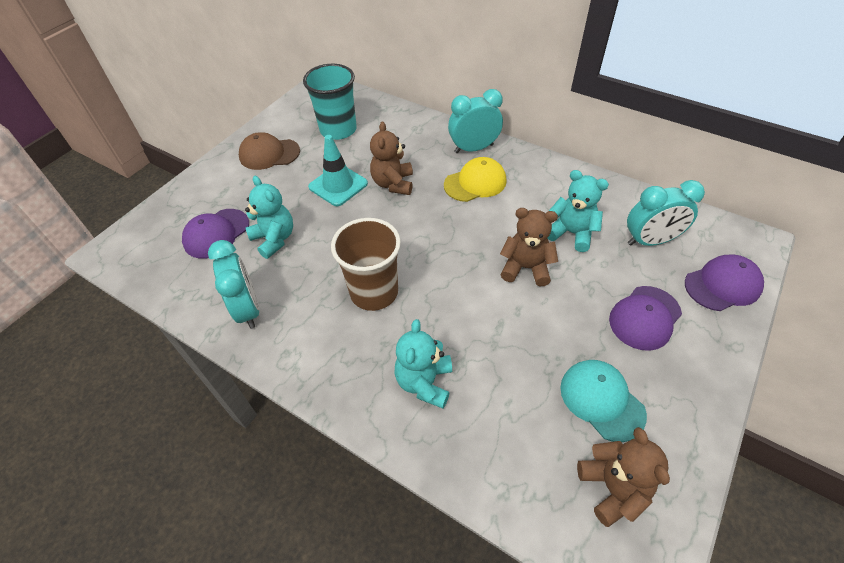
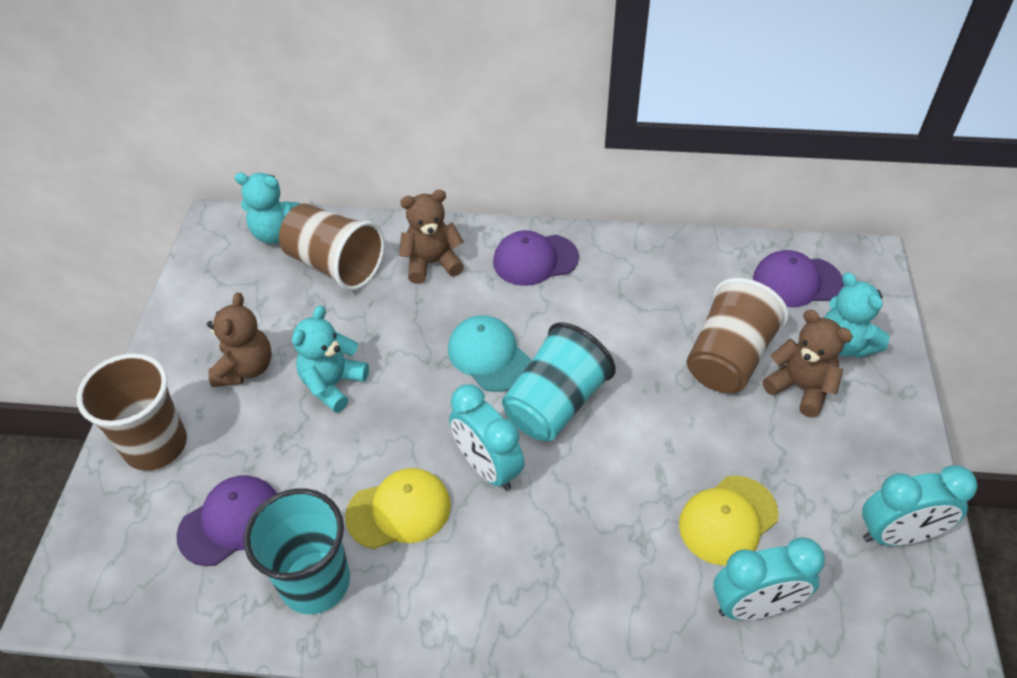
brown cap: [239,132,300,170] = 1 -> none = 0
brown cup: [331,218,401,311] = 1 -> [77,353,187,471] [279,204,385,291] [687,278,789,393] = 3
turquoise cup: [303,64,357,140] = 1 -> [244,488,350,614] [502,323,616,441] = 2
turquoise traffic cone: [308,135,368,206] = 1 -> none = 0
yellow cap: [444,157,507,202] = 1 -> [345,468,451,549] [679,476,779,565] = 2

